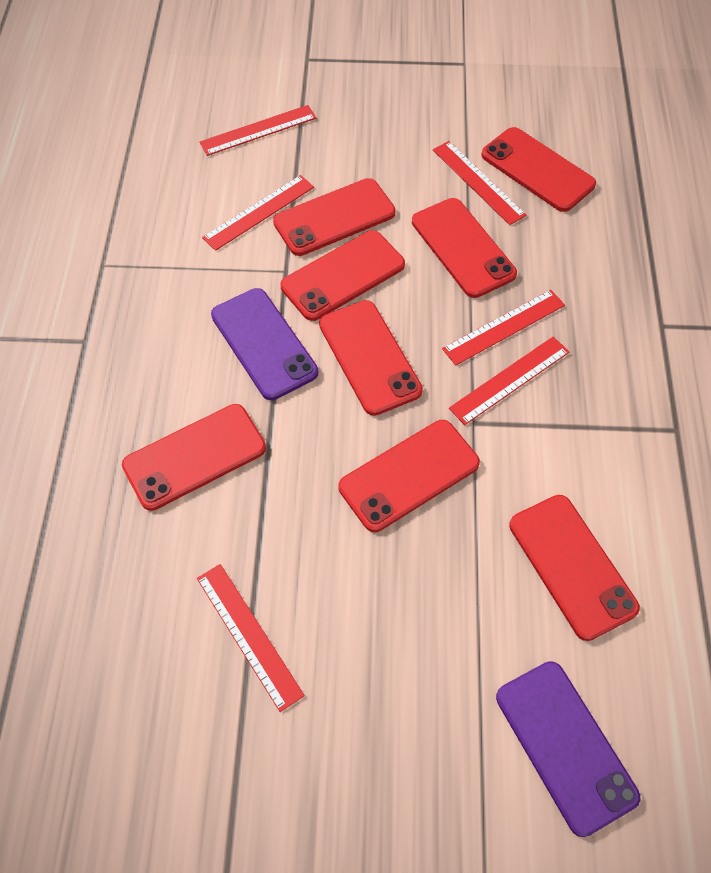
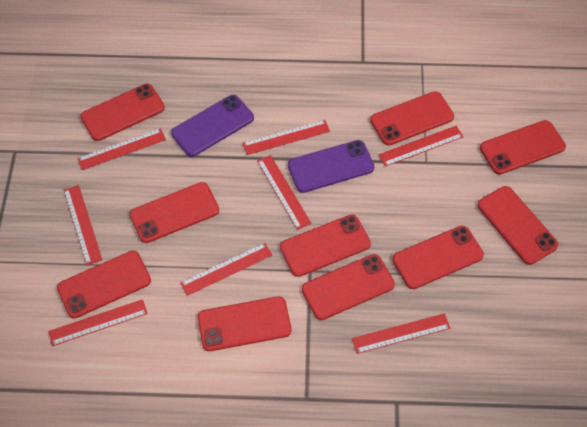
red phone: [122,404,266,511] [273,178,396,256] [281,230,405,321] [319,300,423,416] [339,420,480,532] [412,198,517,298] [481,127,596,212] [509,495,640,641] = 8 -> [57,251,151,318] [80,84,165,141] [130,182,219,243] [198,296,291,351] [280,215,371,277] [302,254,395,320] [370,91,454,145] [392,226,484,289] [478,186,558,265] [480,120,566,175] = 10
red ruler: [197,564,305,712] [199,105,316,156] [202,175,314,251] [433,141,526,225] [442,290,565,365] [449,336,569,425] = 6 -> [48,299,148,346] [64,185,102,265] [77,128,166,170] [180,243,272,296] [243,120,330,155] [257,155,312,230] [352,313,450,354] [378,126,463,167] = 8

